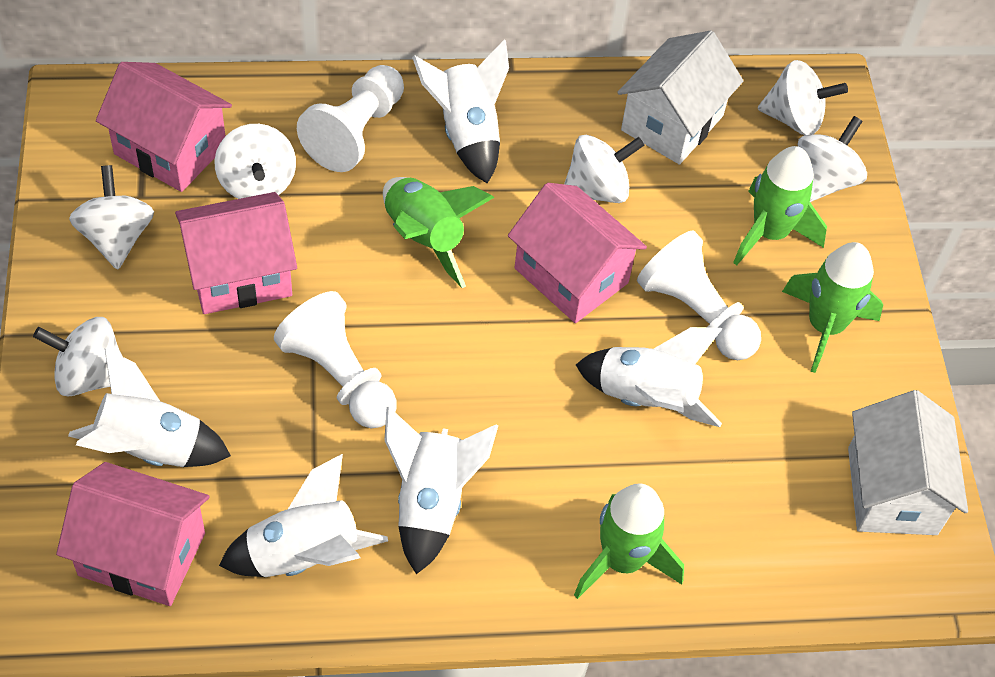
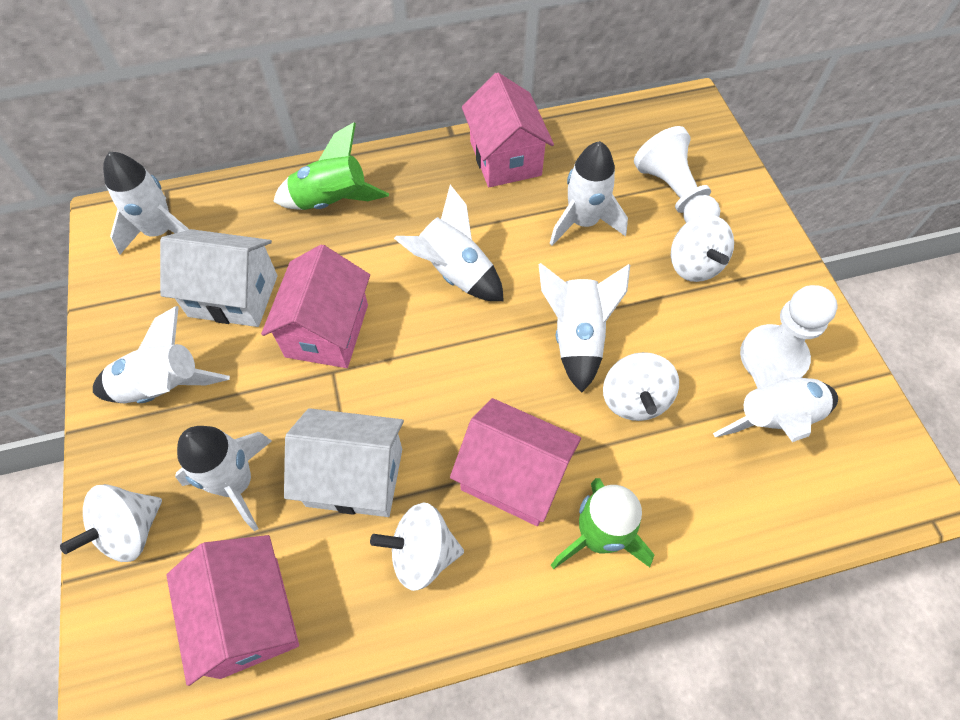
green rocket: [383,177,494,288] [574,484,684,599] [733,146,827,265] [782,242,883,373] = 4 -> [273,122,389,210] [551,478,654,569] = 2
white pawn: [274,291,396,428] [297,65,404,172] [637,230,761,360] = 3 -> [634,126,720,223] [740,285,838,378] = 2
white rocket: [68,348,231,467] [219,454,388,577] [384,407,498,574] [412,39,509,184] [576,327,722,427] = 5 -> [93,306,230,403] [103,152,189,255] [175,426,272,531] [394,185,504,301] [539,263,630,393] [549,141,628,246] [713,354,838,442] = 7
white spinning top: [33,317,123,396] [69,165,154,270] [214,124,296,199] [564,135,644,203] [758,60,848,135] [798,116,867,202] = 6 -> [60,484,162,562] [370,502,464,591] [603,352,679,421] [671,215,734,282] = 4

